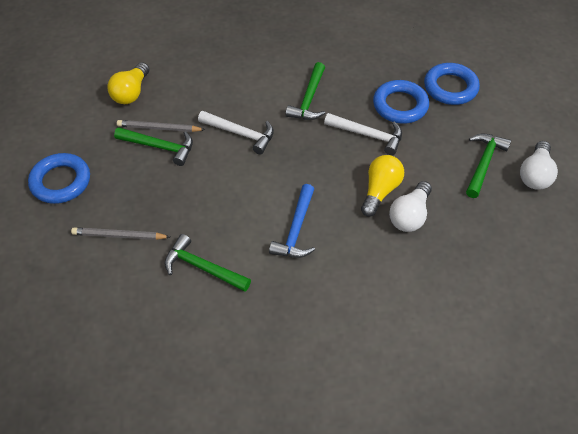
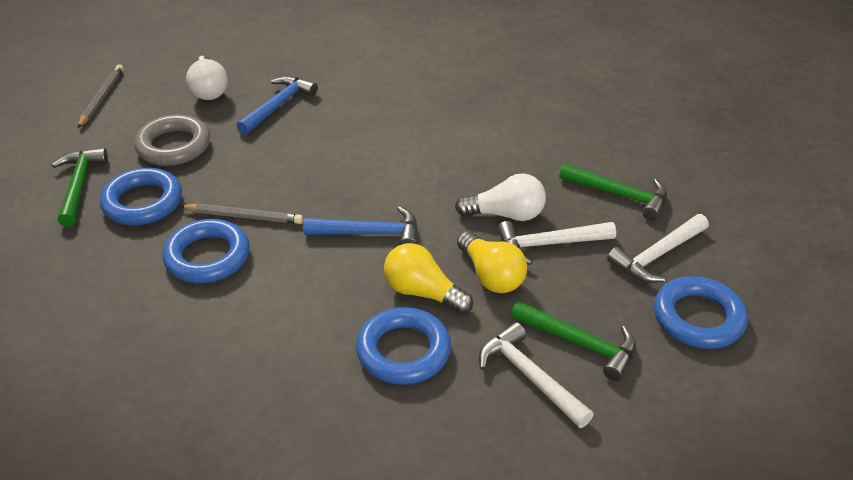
blue hammer: [269,184,315,258] = 1 -> [237,76,318,135] [303,206,417,245] = 2
blue ring: [28,153,90,204] [373,80,429,124] [424,63,480,105] = 3 -> [100,168,182,225] [163,219,250,283] [356,307,451,385] [654,276,748,349] = 4
green hammer: [114,127,193,166] [165,234,251,292] [285,62,325,120] [466,134,511,198] = 4 -> [52,148,108,227] [511,301,636,381] [559,164,667,220] = 3
grey ring: none = 0 -> [134,114,210,166] = 1
white hammer: [198,111,274,155] [324,113,402,155] = 2 -> [479,322,594,428] [497,221,616,265] [607,214,709,283] = 3

